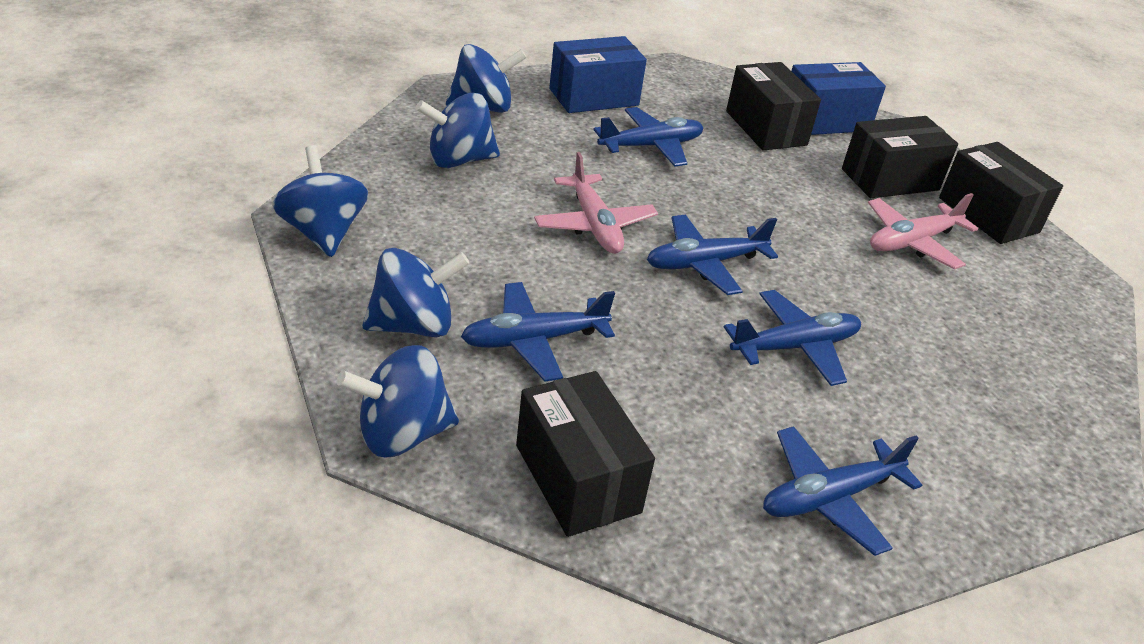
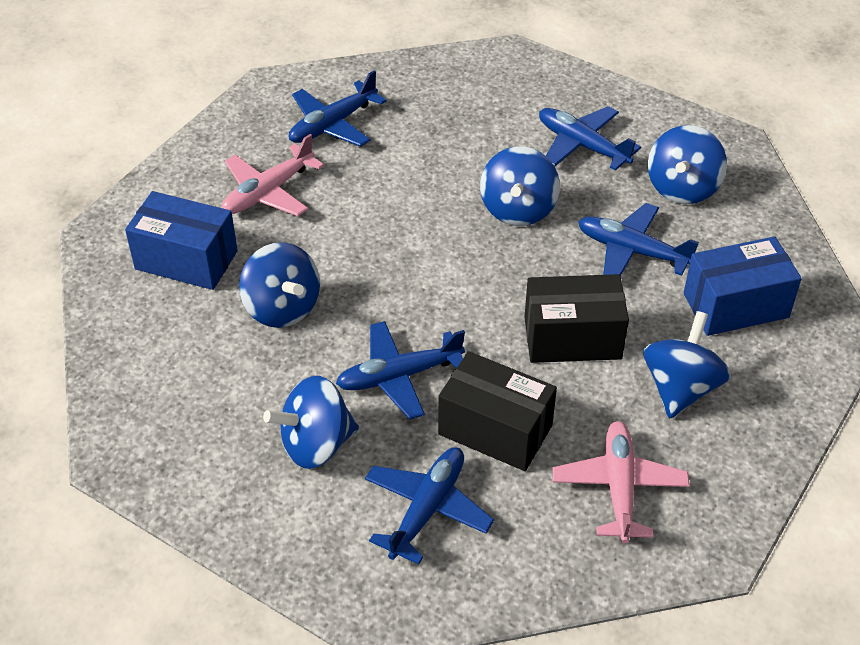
black box: [516,371,655,537] [726,62,821,151] [842,116,958,198] [939,142,1063,244] = 4 -> [438,351,557,471] [524,274,629,363] = 2

